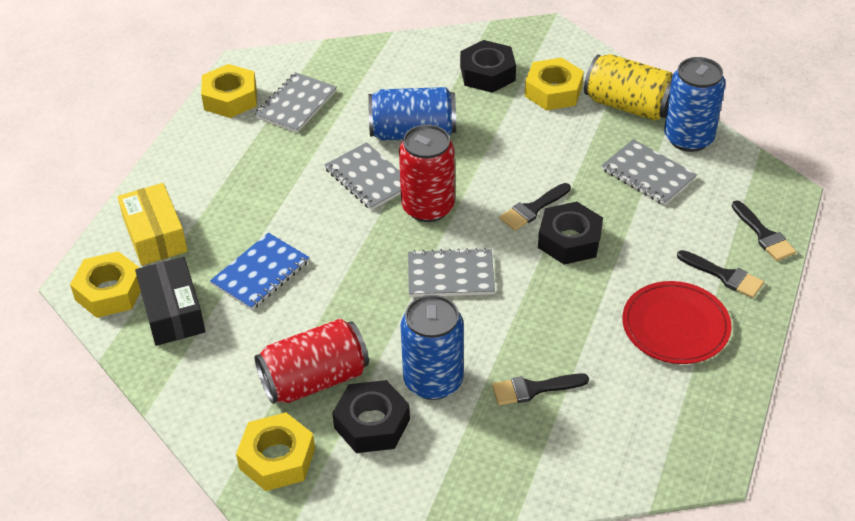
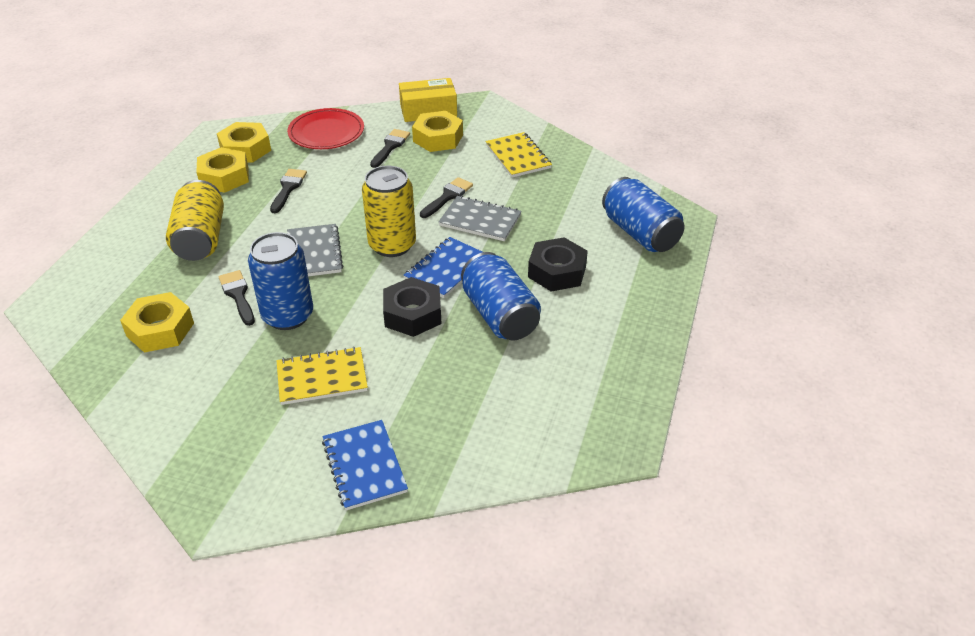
black box: [135,257,205,346] = 1 -> none = 0
black nut: [332,380,410,453] [460,40,516,93] [538,201,603,265] = 3 -> [383,277,442,337] [528,237,588,292] = 2
blue notebook: [210,233,310,310] = 1 -> [322,420,408,510] [404,237,482,298] = 2
grey notebook: [255,72,337,133] [324,142,401,210] [408,248,495,297] [601,139,697,205] = 4 -> [287,224,343,276] [439,196,522,241] = 2
red can: [255,319,369,404] [399,125,455,222] = 2 -> none = 0
yellow can: [584,54,673,121] = 1 -> [166,180,224,261] [362,166,416,257] = 2
yellow notebook: none = 0 -> [276,347,368,405] [485,132,552,178] = 2

